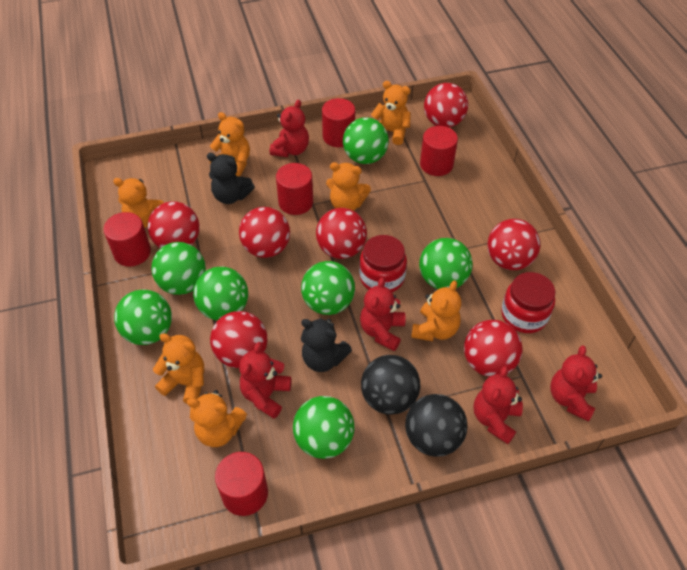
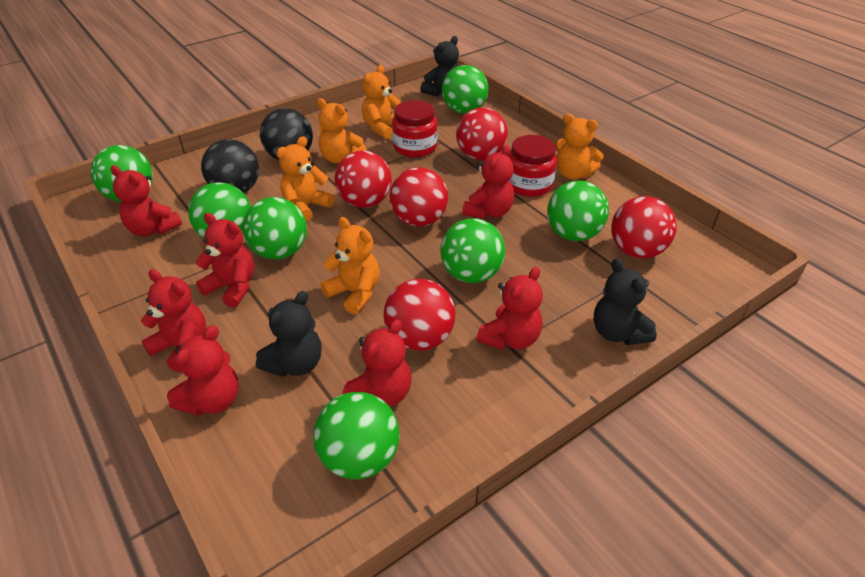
black teddy bear: [207,153,255,204] [301,318,352,372] = 2 -> [256,291,321,377] [420,36,459,97] [594,258,657,345] = 3
orange teddy bear: [113,178,164,228] [153,333,204,404] [187,390,247,447] [209,112,250,176] [326,162,371,211] [371,81,411,145] [411,280,461,341] = 7 -> [276,136,334,222] [317,98,367,163] [321,217,380,314] [362,65,401,139] [555,113,604,180] = 5
red ball: [148,201,199,248] [210,311,267,368] [239,207,290,258] [316,208,367,259] [424,83,468,128] [464,320,523,377] [488,219,540,270] = 7 -> [335,150,392,208] [384,279,456,351] [390,167,448,227] [456,107,508,160] [611,196,677,259] = 5
red cylinder: [104,212,151,267] [215,452,268,516] [276,163,313,215] [322,98,355,147] [420,126,458,176] = 5 -> none = 0
red teddy bear: [239,342,292,419] [270,100,309,157] [360,277,406,351] [474,366,523,444] [550,345,602,422] = 5 -> [111,165,182,237] [141,269,206,372] [167,325,239,416] [195,213,254,308] [342,319,412,406] [462,145,514,219] [476,267,543,350] = 7

